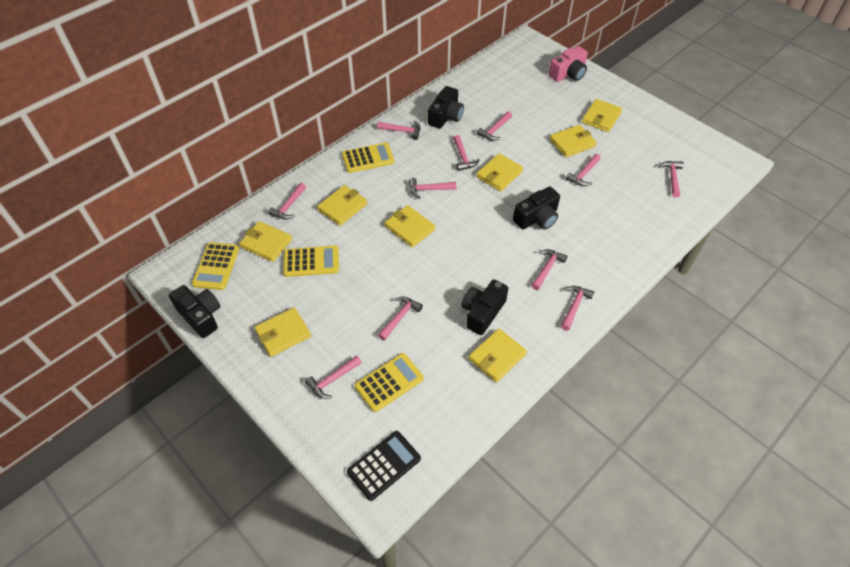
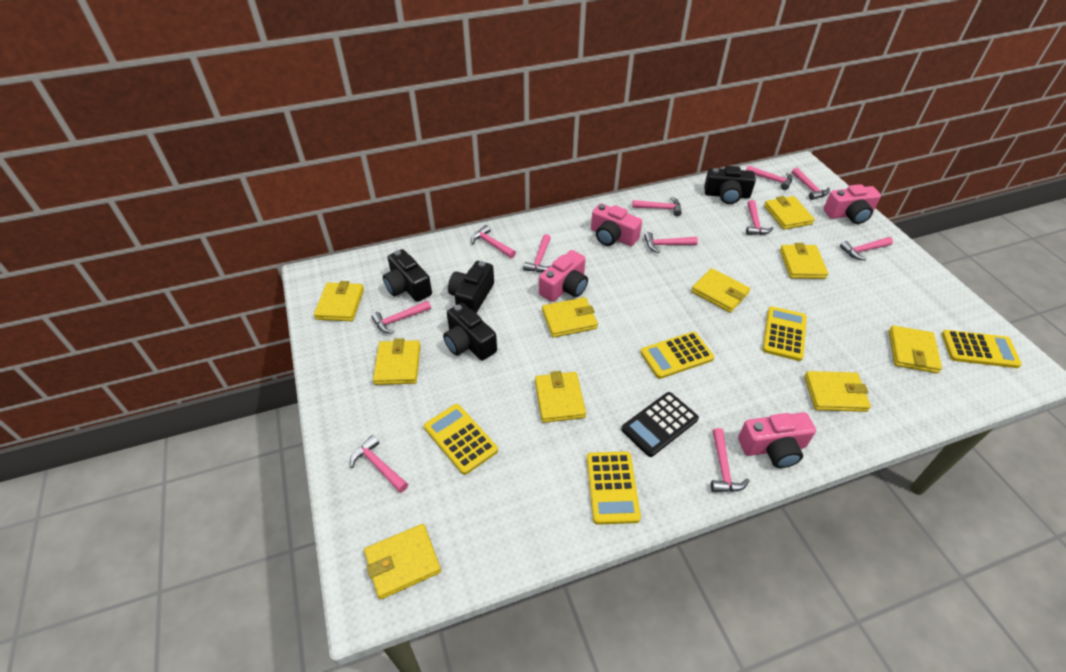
pink camera: [549,46,588,82] = 1 -> [539,250,588,302] [591,203,642,246] [738,412,816,468] [824,184,881,224] = 4
yellow calculator: [192,242,239,290] [283,245,339,277] [342,143,395,173] [355,353,424,412] = 4 -> [424,404,498,475] [586,451,641,525] [640,332,714,379] [763,306,807,361] [942,330,1022,368] = 5
yellow wallet: [239,221,292,262] [254,307,311,357] [317,185,367,226] [385,205,435,247] [469,329,527,382] [476,153,523,191] [550,125,596,158] [582,99,622,132] = 8 -> [314,281,364,321] [364,524,441,600] [373,338,421,385] [535,371,586,423] [542,297,598,338] [691,268,750,313] [764,196,815,230] [780,243,828,279] [804,371,871,412] [889,326,942,373] = 10

